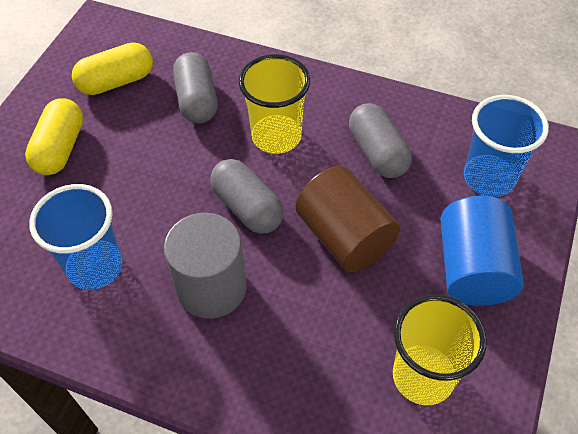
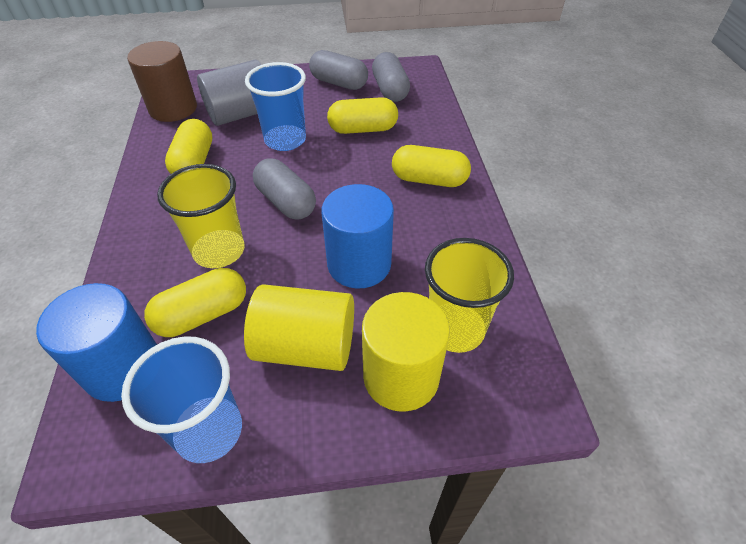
blue cylinder: [440,196,524,306] = 1 -> [36,283,157,402] [322,184,394,289] = 2
yellow capsule: [25,98,83,175] [72,42,153,95] = 2 -> [144,268,246,337] [165,119,212,174] [327,97,398,134] [392,145,471,187] = 4
yellow cylinder: none = 0 -> [244,285,354,371] [362,292,450,412] = 2

